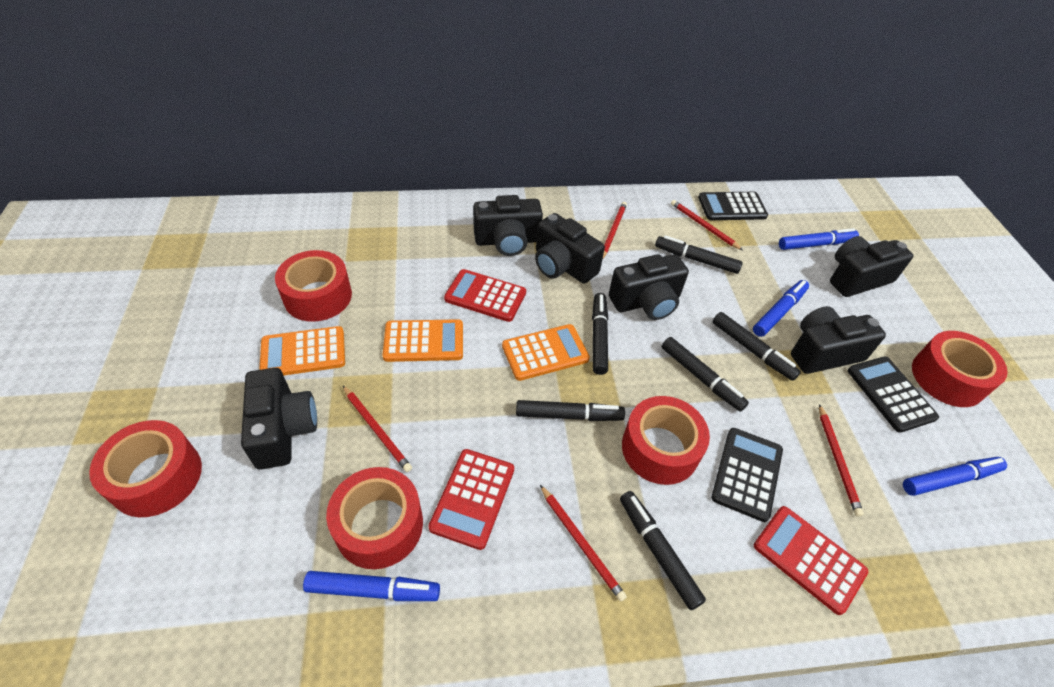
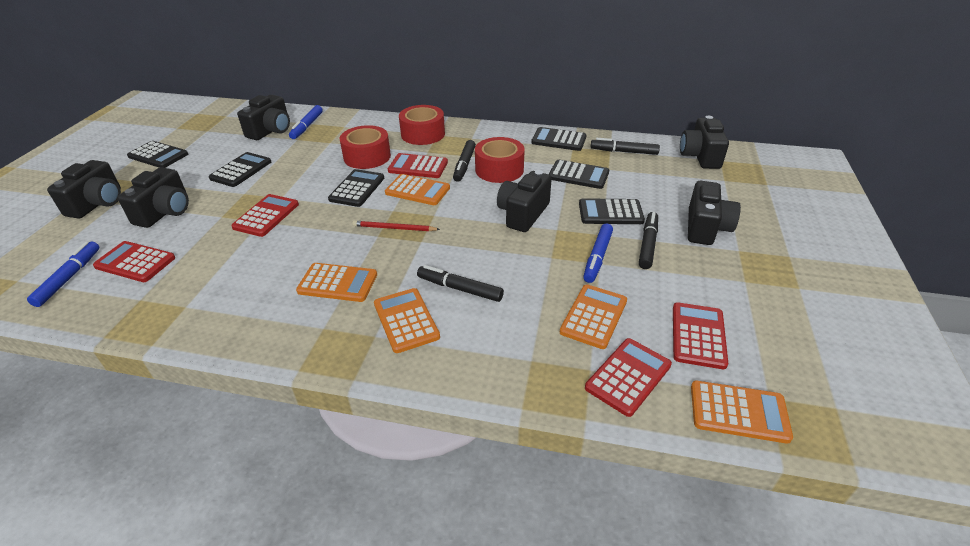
black calculator: [698,192,768,220] [712,428,783,522] [848,356,939,433] = 3 -> [127,141,188,168] [209,152,271,187] [328,169,384,207] [531,127,587,151] [549,160,609,189] [579,198,645,224] = 6
black marker: [516,400,625,421] [592,293,608,375] [620,491,706,610] [655,235,743,274] [662,337,749,412] [712,312,801,381] = 6 -> [417,265,504,302] [453,140,476,182] [591,138,660,155] [639,212,658,269] = 4
blue marker: [303,571,440,601] [753,280,809,337] [779,228,859,250] [903,457,1007,496] = 4 -> [27,242,99,307] [289,105,323,139] [583,224,613,283] = 3
orange calculator: [259,326,345,376] [383,319,463,362] [502,324,590,381] = 3 -> [296,263,377,302] [374,288,440,353] [385,174,450,205] [560,284,627,349] [691,381,793,444] = 5
red calculator: [428,449,514,550] [444,269,526,322] [754,506,868,615] = 3 -> [93,241,176,282] [231,194,299,237] [388,153,448,178] [585,338,672,417] [673,302,728,369] = 5
red pencil: [343,386,412,472] [540,485,627,602] [603,202,627,258] [671,200,743,250] [819,404,864,516] = 5 -> [353,221,440,231] = 1
red tape: [89,420,202,517] [275,250,352,322] [326,467,423,569] [622,396,710,485] [912,331,1008,407] = 5 -> [340,125,391,169] [399,105,445,145] [475,137,525,183] = 3

